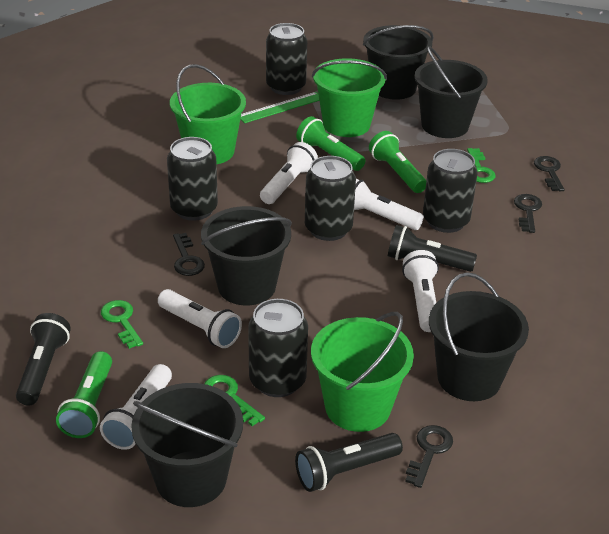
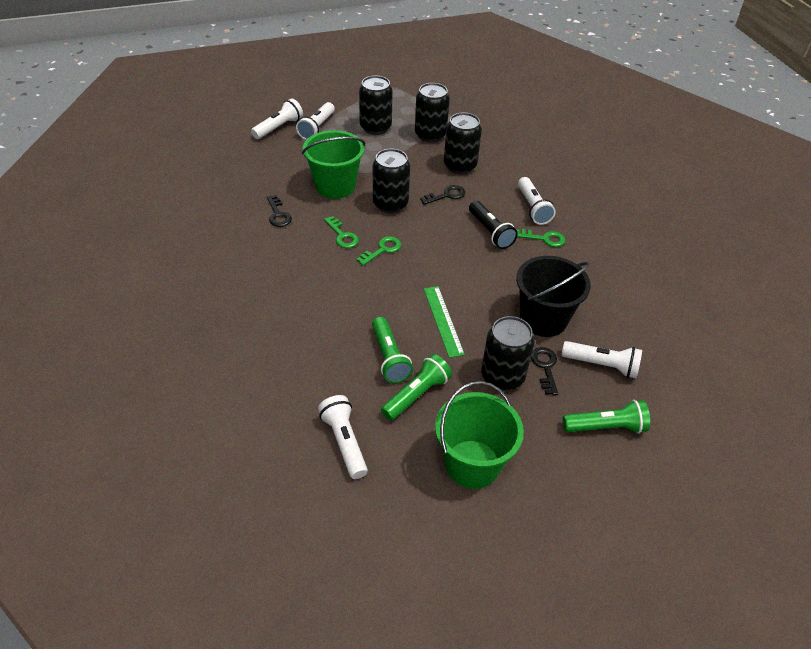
black bucket: [131,383,243,507] [201,206,292,305] [363,25,434,100] [414,46,488,138] [429,272,529,401] = 5 -> [516,256,591,337] = 1
black flashlight: [16,313,71,406] [295,433,403,492] [388,225,477,272] = 3 -> [469,201,518,249] = 1
black key: [173,233,205,276] [405,425,453,488] [514,194,542,233] [534,156,564,191] = 4 -> [267,195,292,227] [420,185,465,205] [531,347,558,395] = 3
green bucket: [170,64,246,164] [311,312,414,432] [312,58,387,137] = 3 -> [302,130,365,199] [435,381,524,489] = 2

